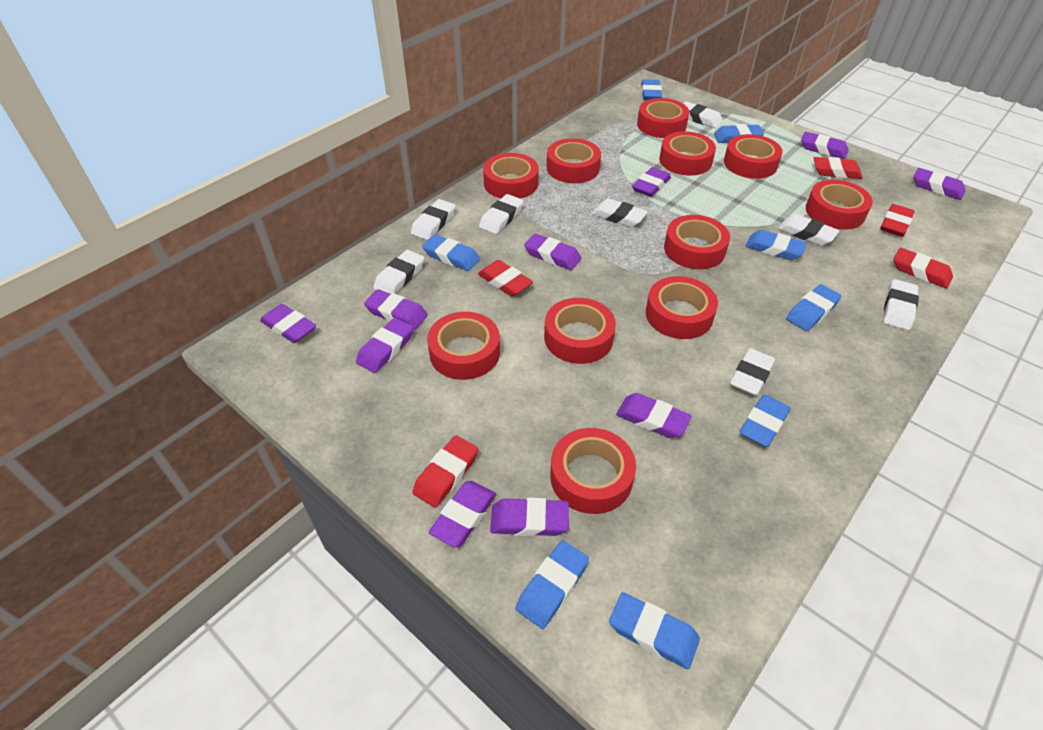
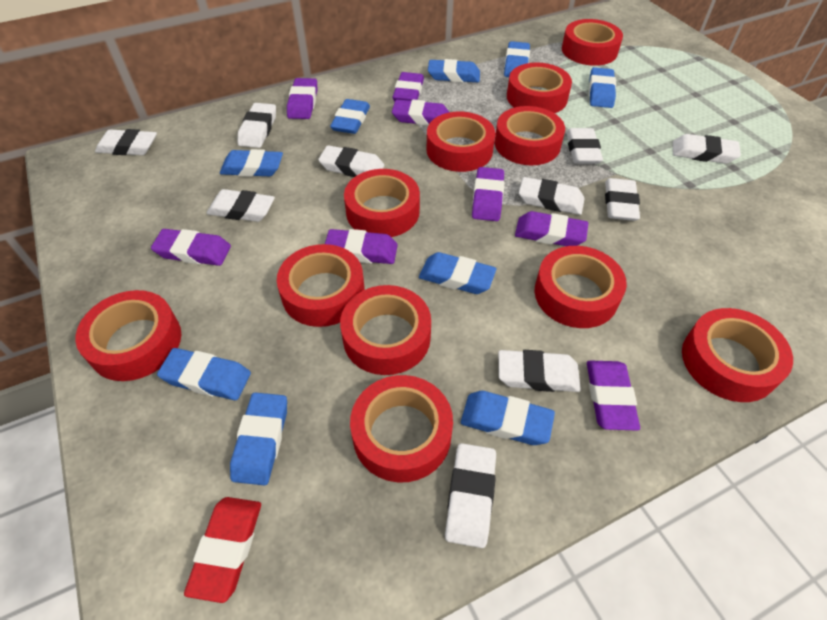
blue eraser: [422,234,480,271] [516,540,589,629] [609,592,700,669] [641,79,662,100] [714,124,764,143] [740,395,790,447] [746,230,807,260] [786,284,842,331] = 8 -> [157,348,251,400] [220,149,283,177] [230,393,287,485] [330,99,370,134] [419,252,496,294] [428,59,480,82] [461,391,555,445] [504,41,530,77] [589,67,616,108] = 9
purple eraser: [260,304,316,343] [356,318,413,373] [364,289,428,330] [429,481,496,548] [490,498,569,536] [524,233,581,270] [616,393,692,438] [632,167,671,197] [801,132,849,159] [914,168,965,200] = 10 -> [151,229,231,266] [287,78,317,119] [325,229,398,264] [392,99,449,126] [393,72,424,101] [472,167,504,221] [515,211,588,246] [587,361,640,431] = 8
red eraser: [412,435,478,508] [478,260,533,297] [814,157,862,179] [880,204,915,237] [894,248,953,289] = 5 -> [184,497,261,603] = 1
white eraser: [373,250,424,294] [411,199,455,240] [479,194,523,234] [592,198,648,227] [683,101,723,128] [730,348,775,396] [778,214,839,245] [884,279,919,330] = 8 -> [95,129,157,155] [207,189,275,222] [238,103,276,148] [318,145,384,177] [445,443,496,548] [498,350,581,392] [519,177,585,215] [566,128,603,164] [605,178,640,221] [673,134,741,164] = 10

